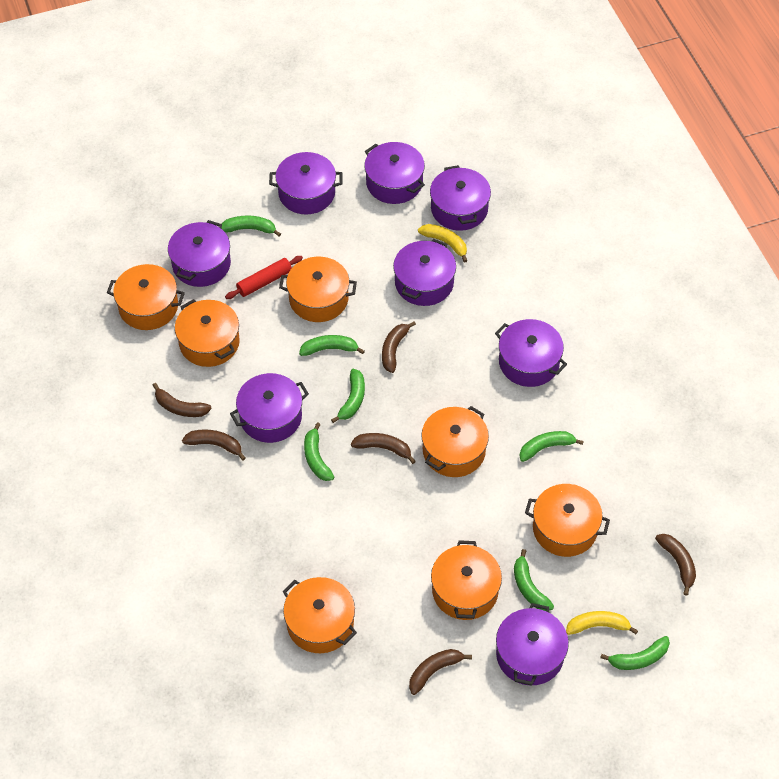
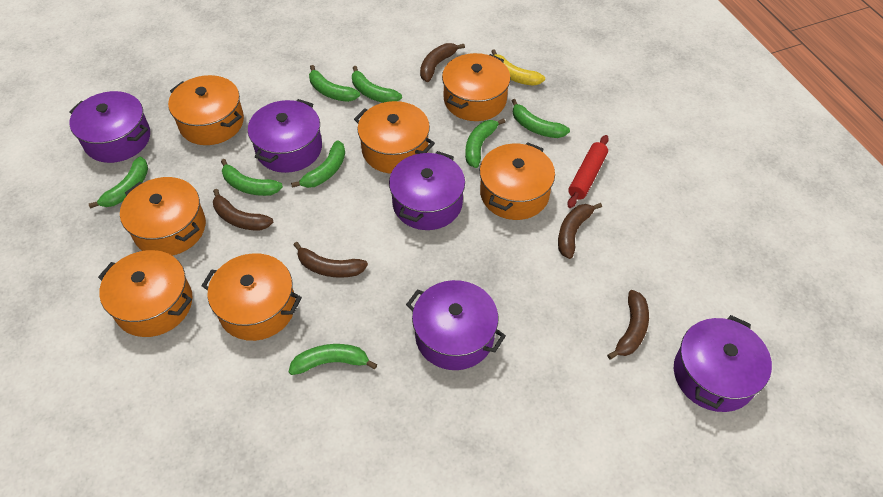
brown banana: [153,383,212,417] [182,430,246,461] [351,433,416,464] [382,321,416,373] [409,649,472,695] [655,534,696,596] = 6 -> [213,189,273,230] [293,242,368,278] [420,43,465,82] [558,203,602,259] [607,290,649,359] = 5
green banana: [221,216,281,237] [299,335,365,356] [304,422,334,481] [331,369,365,423] [514,549,554,611] [519,431,584,462] [600,636,670,670] = 7 -> [89,157,148,208] [221,159,283,196] [289,344,377,375] [291,140,345,188] [309,65,360,102] [352,66,402,103] [465,118,505,168] [512,99,570,138] = 8
purple pot: [168,220,231,287] [230,373,309,443] [269,152,343,214] [364,142,425,204] [393,239,456,306] [430,165,491,231] [495,319,567,387] [496,603,569,686] = 8 -> [69,91,150,163] [248,99,322,173] [389,151,465,230] [406,280,506,370] [674,315,772,412] = 5
yellow banana: [418,224,467,263] [566,611,638,635] = 2 -> [491,49,545,86] = 1

